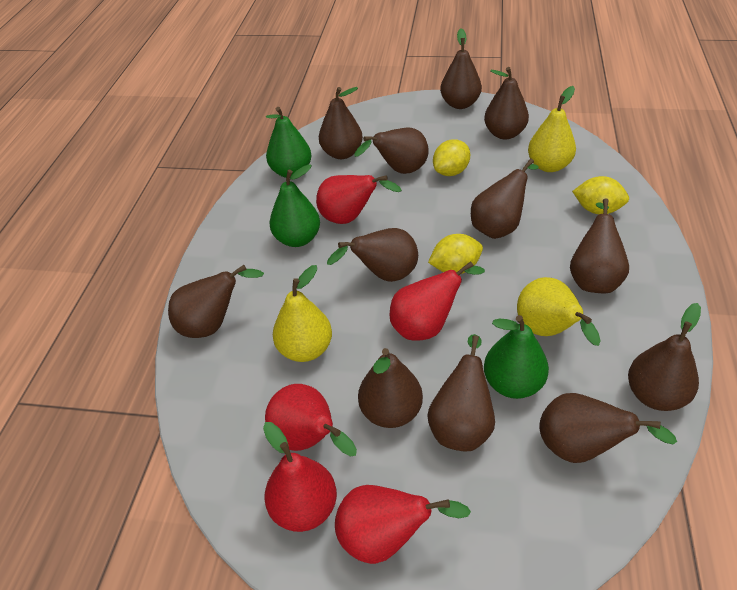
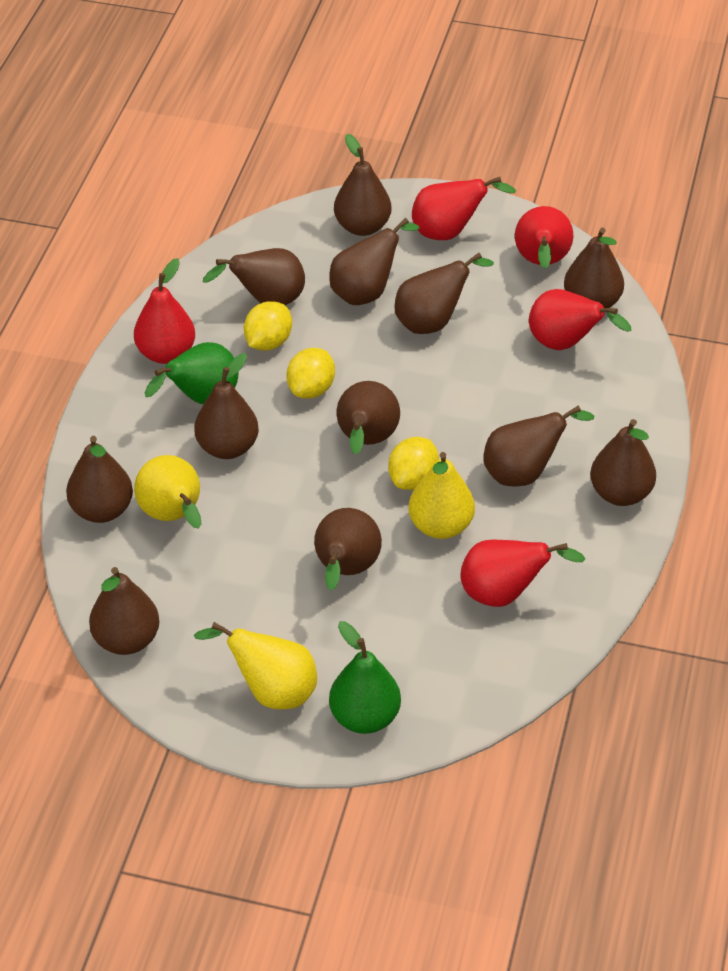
green pear: [266,107,312,178] [269,164,320,247] [484,315,549,399] = 3 -> [145,342,238,404] [329,621,401,734] = 2

